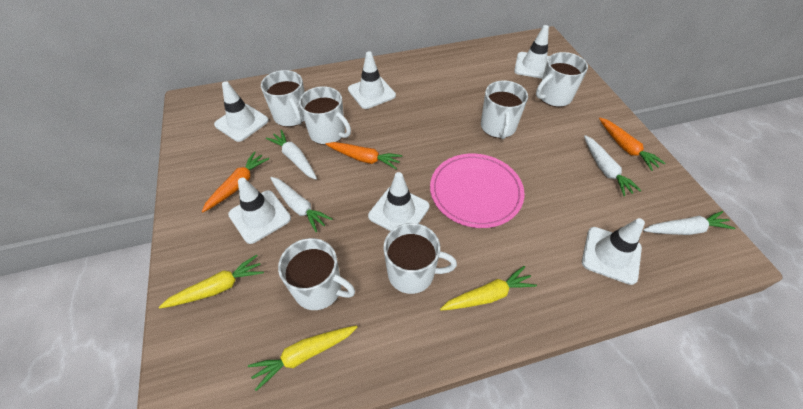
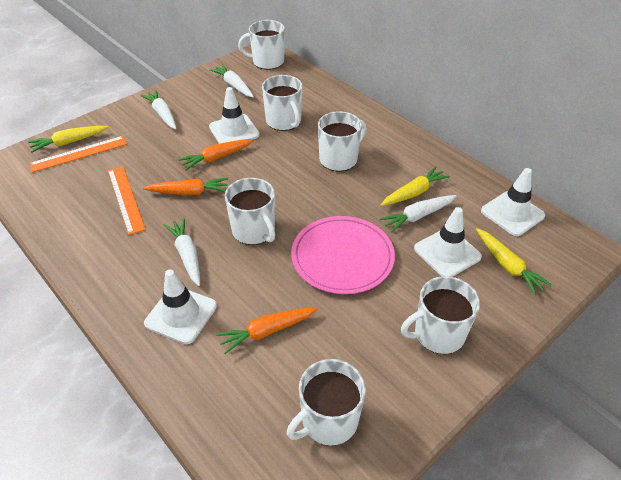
orange ruler: none = 0 -> [29,136,127,173] [108,167,146,235] = 2
white traffic cone: [214,81,269,142] [228,178,291,244] [348,51,396,109] [368,172,429,231] [514,25,550,79] [582,218,645,285] = 6 -> [144,269,217,344] [209,87,260,144] [414,207,482,277] [481,168,545,236] = 4

